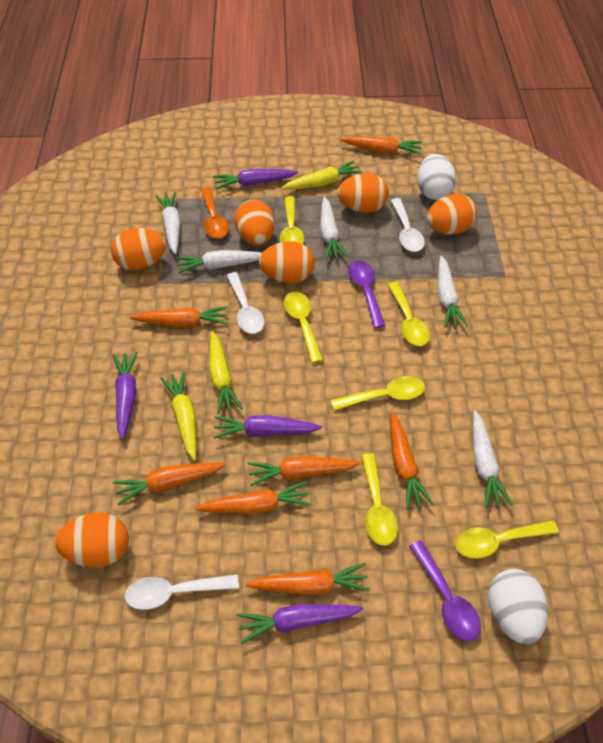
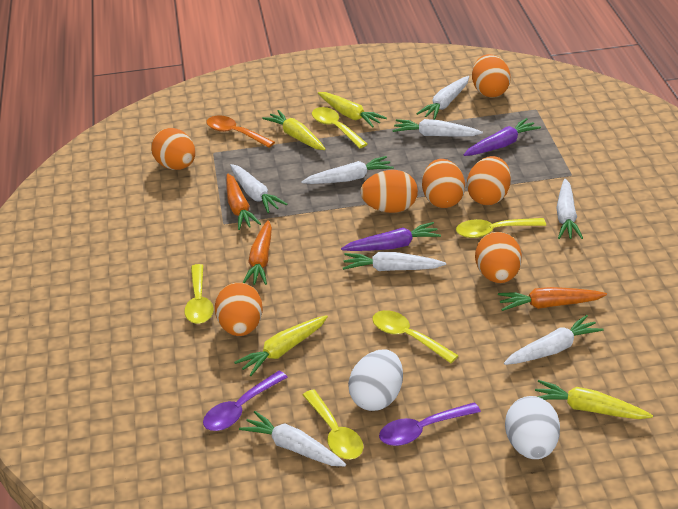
orange carrot: [113,462,227,505] [129,306,228,327] [195,481,311,514] [245,563,370,595] [248,456,360,486] [340,137,422,154] [390,412,433,510] = 7 -> [226,173,261,230] [242,220,272,285] [498,287,607,311] = 3
orange egg: [55,513,129,568] [111,228,166,270] [234,200,275,246] [259,241,315,283] [337,173,389,213] [427,194,477,234] = 6 -> [151,128,195,170] [215,282,263,336] [360,170,418,213] [422,159,465,208] [467,156,511,205] [472,54,511,97] [475,232,522,283] = 7
purple carrot: [113,352,137,440] [213,169,298,190] [213,415,322,439] [237,604,364,644] = 4 -> [341,222,441,251] [464,118,541,156] = 2
white carrot: [155,192,181,254] [176,250,263,274] [320,197,348,260] [438,256,468,328] [473,410,513,508] = 5 -> [230,164,287,213] [239,411,346,466] [301,156,394,184] [343,252,446,271] [392,119,483,137] [416,76,469,120] [504,315,604,365] [556,179,583,239] = 8
white spoon: [124,574,239,610] [226,272,265,334] [390,198,425,252] = 3 -> none = 0
yellow carrot: [160,371,197,461] [209,331,243,414] [281,160,362,190] = 3 -> [234,315,328,376] [262,110,326,150] [318,92,387,128] [535,380,653,419] = 4
yellow spoon: [280,196,304,244] [284,292,323,363] [331,376,425,410] [361,453,398,546] [388,282,430,346] [455,520,559,559] = 6 -> [184,264,214,324] [303,389,363,460] [312,107,368,148] [372,310,459,363] [456,218,546,238] = 5

